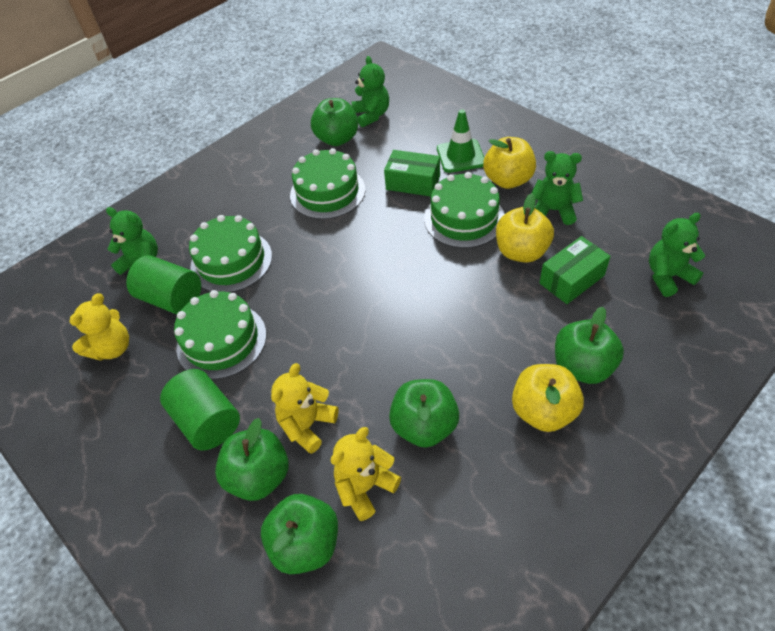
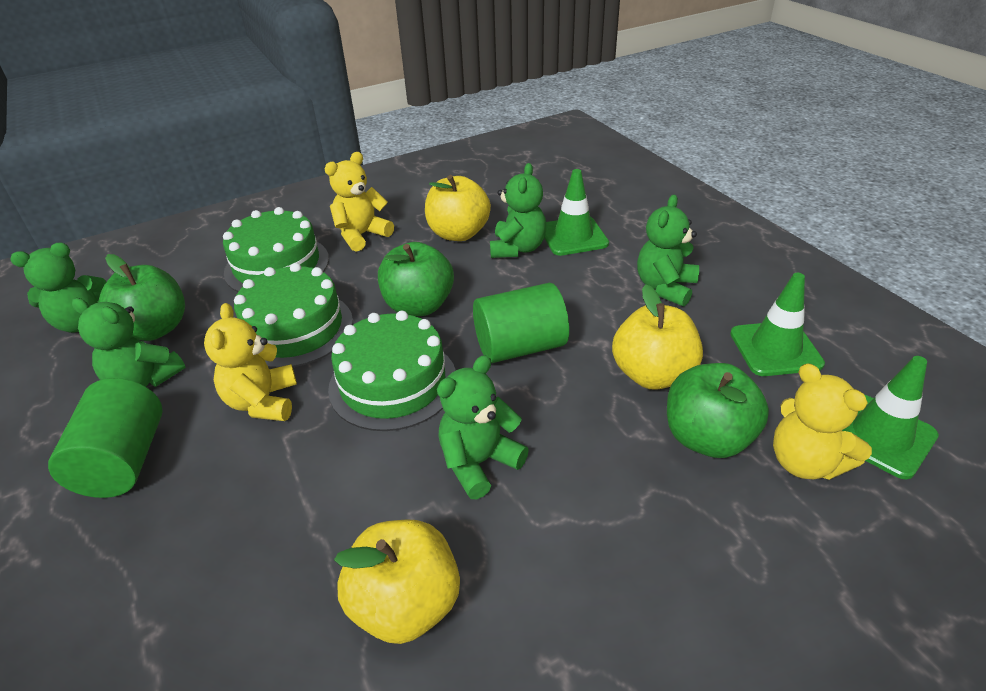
green apple: [215,418,289,501] [261,494,338,574] [311,98,358,146] [389,379,459,448] [555,307,624,384] = 5 -> [98,254,185,341] [378,242,454,316] [667,363,769,458] = 3
green box: [384,150,440,196] [539,236,611,304] = 2 -> none = 0
green cake: [174,290,266,379] [189,215,272,293] [290,148,365,219] [424,172,505,248] = 4 -> [223,207,329,292] [234,263,353,368] [328,311,456,431] = 3
green teddy bear: [106,207,158,275] [352,56,389,127] [532,151,583,225] [649,213,705,297] = 4 -> [10,242,106,333] [72,298,186,387] [437,355,529,499] [490,163,546,258] [637,194,699,307] = 5
green traffic cone: [437,109,484,173] = 1 -> [544,169,609,256] [730,273,825,376] [842,356,939,480] = 3

